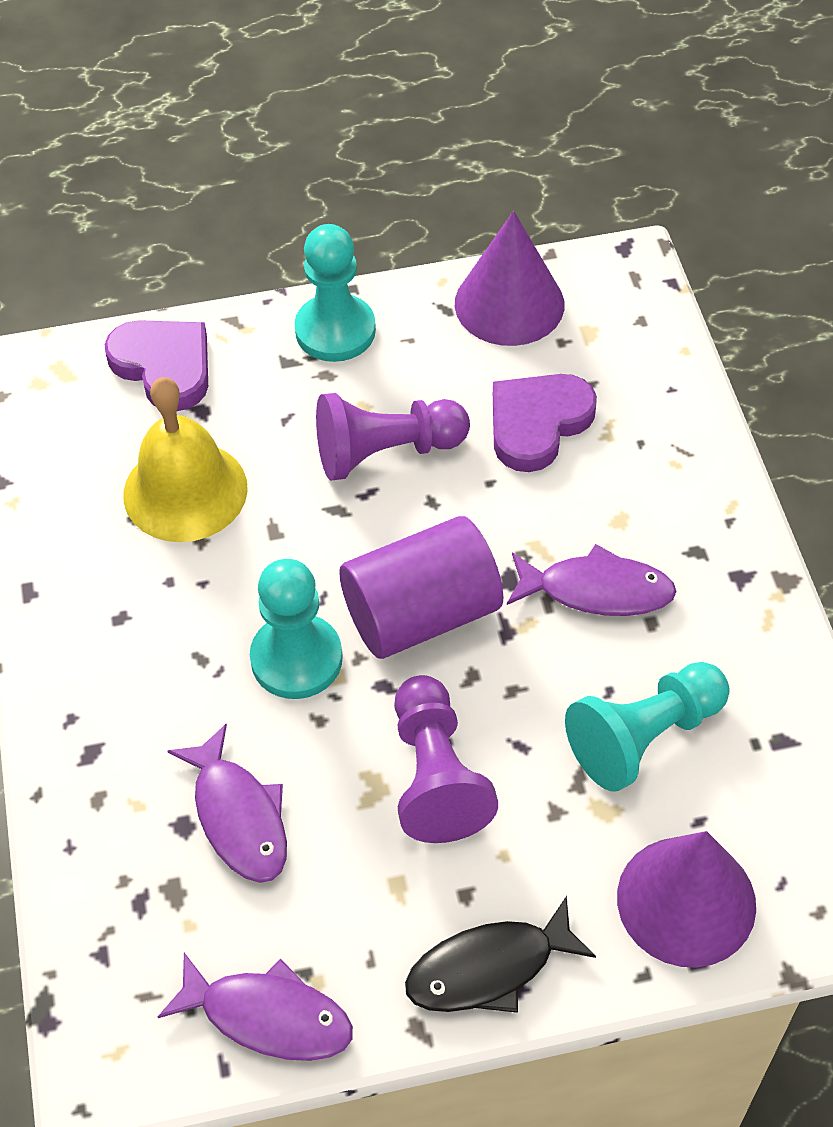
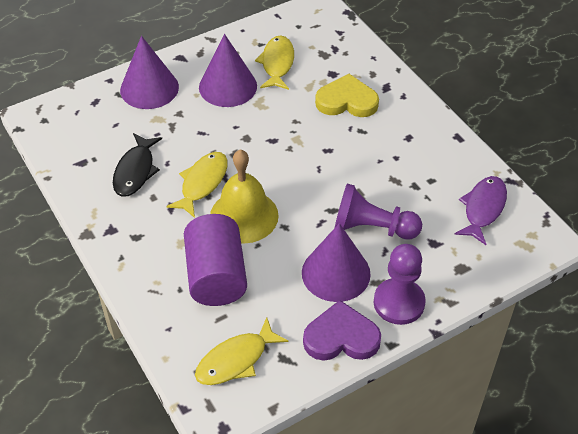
purple cone: [455,211,564,346] [617,831,756,968] = 2 -> [120,36,179,109] [199,34,257,107] [302,223,371,302] = 3
purple fish: [158,953,353,1061] [167,724,287,883] [507,544,677,616] = 3 -> [454,176,507,245] = 1
purple heart: [104,320,208,411] [493,374,597,472] = 2 -> [303,300,381,361] = 1
turquoise pawn: [250,559,343,699] [294,224,376,362] [565,662,730,792] = 3 -> none = 0
yellow fish: none = 0 -> [166,152,228,218] [195,317,288,385] [255,35,294,90] = 3
yellow heart: none = 0 -> [315,74,379,117] = 1

